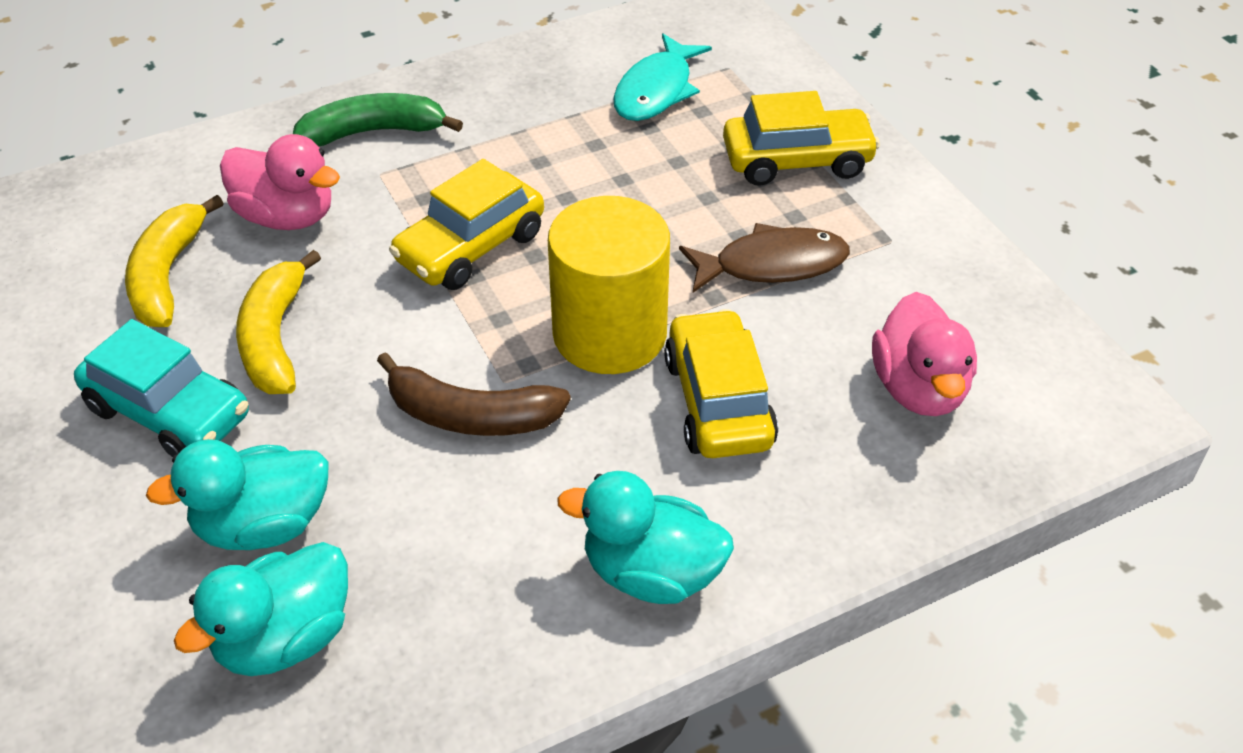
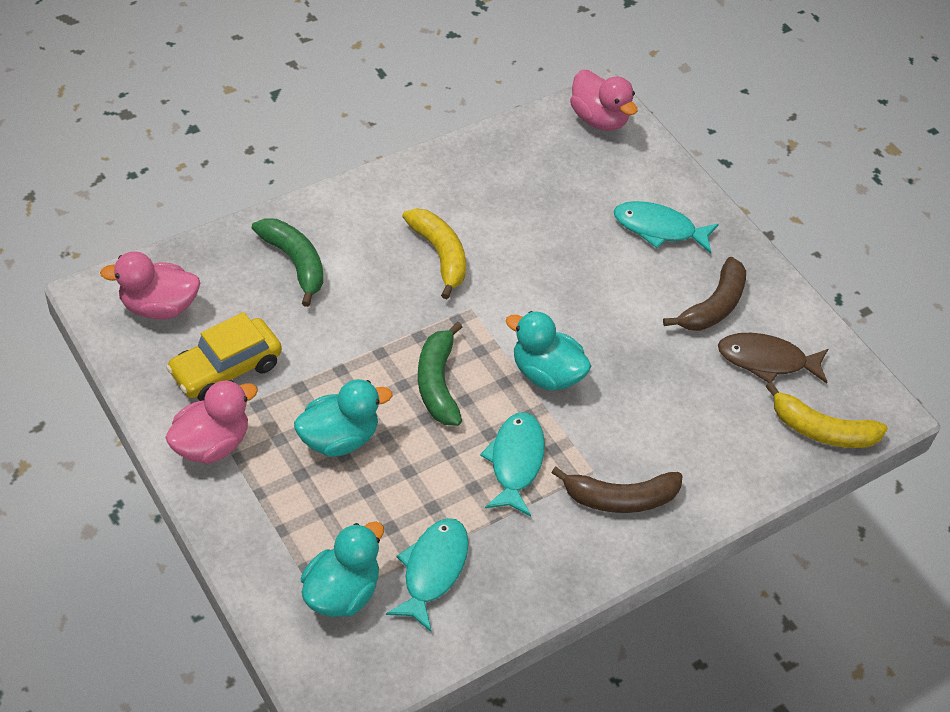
brown banana: [377,352,571,436] = 1 -> [551,467,683,513] [663,257,746,331] = 2
green banana: [293,93,463,147] = 1 -> [252,218,323,307] [418,322,462,426] = 2
pink duck: [220,134,340,230] [872,292,977,416] = 2 -> [100,251,200,320] [165,380,258,464] [570,70,638,131] = 3
turquoise car: [74,319,249,457] = 1 -> none = 0
turquoise fish: [613,33,712,121] = 1 -> [386,518,469,632] [480,412,545,516] [614,201,719,254] = 3
yellow car: [389,159,544,290] [664,309,778,458] [723,91,880,186] = 3 -> [166,312,282,401] = 1
yellow cylinder: [548,196,670,374] = 1 -> none = 0

